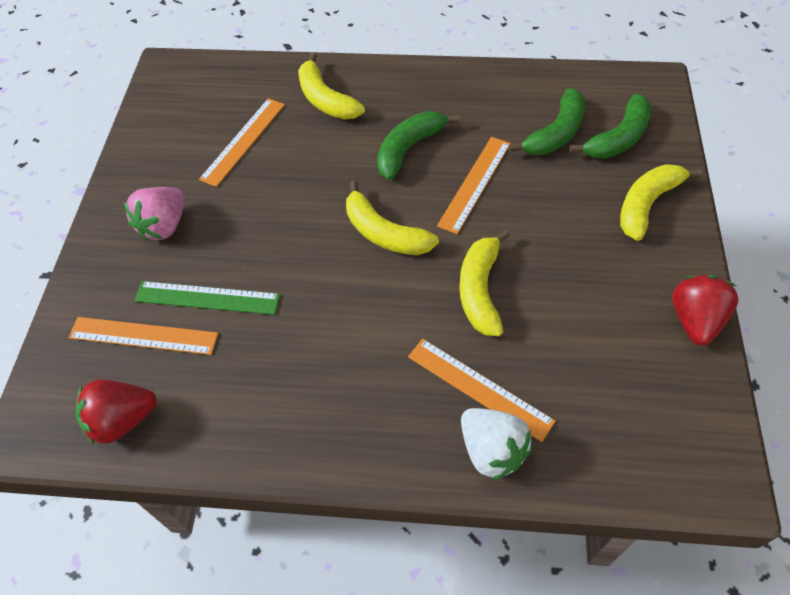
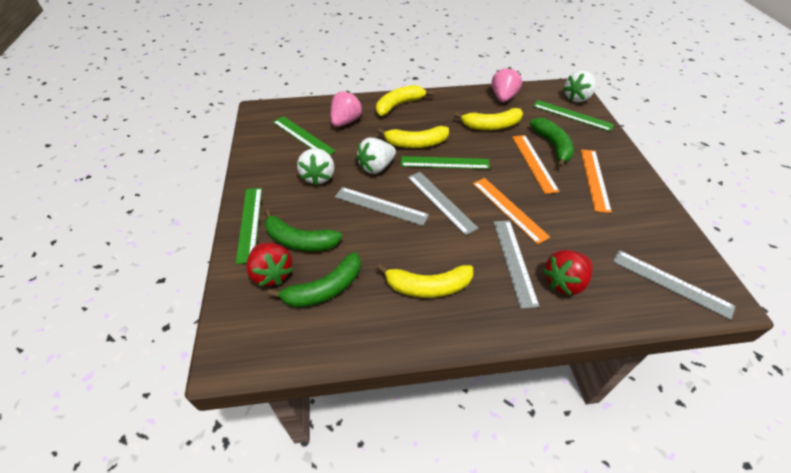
green ruler: [134,281,280,315] = 1 -> [236,188,262,264] [273,116,335,155] [401,156,490,169] [533,100,614,132] = 4
grey ruler: none = 0 -> [335,187,429,226] [408,172,478,236] [494,220,540,309] [613,250,736,320] = 4
orange ruler: [69,317,218,355] [199,98,285,187] [408,339,556,442] [437,137,511,234] = 4 -> [473,178,550,244] [512,135,560,194] [581,150,612,213] = 3
pink strawberry: [124,187,185,241] = 1 -> [331,90,363,127] [492,67,522,102] = 2
white strawberry: [461,408,532,481] = 1 -> [297,148,334,186] [356,138,396,174] [563,70,596,102] = 3

